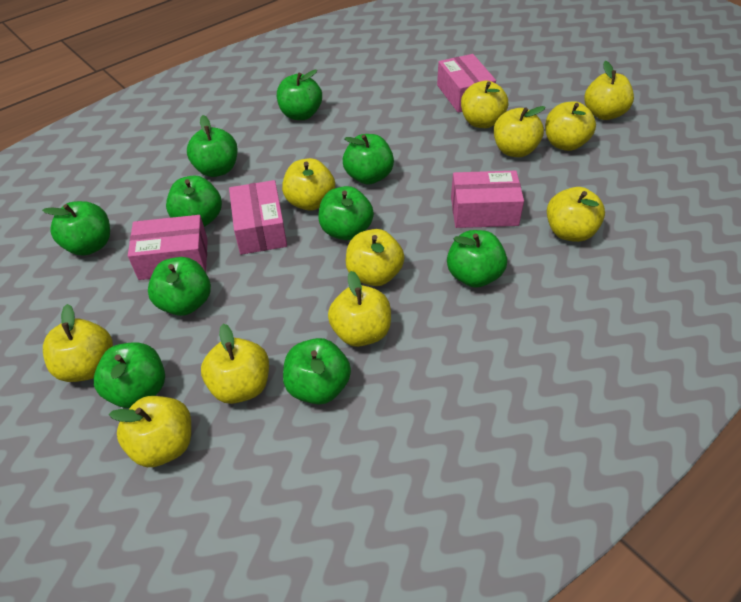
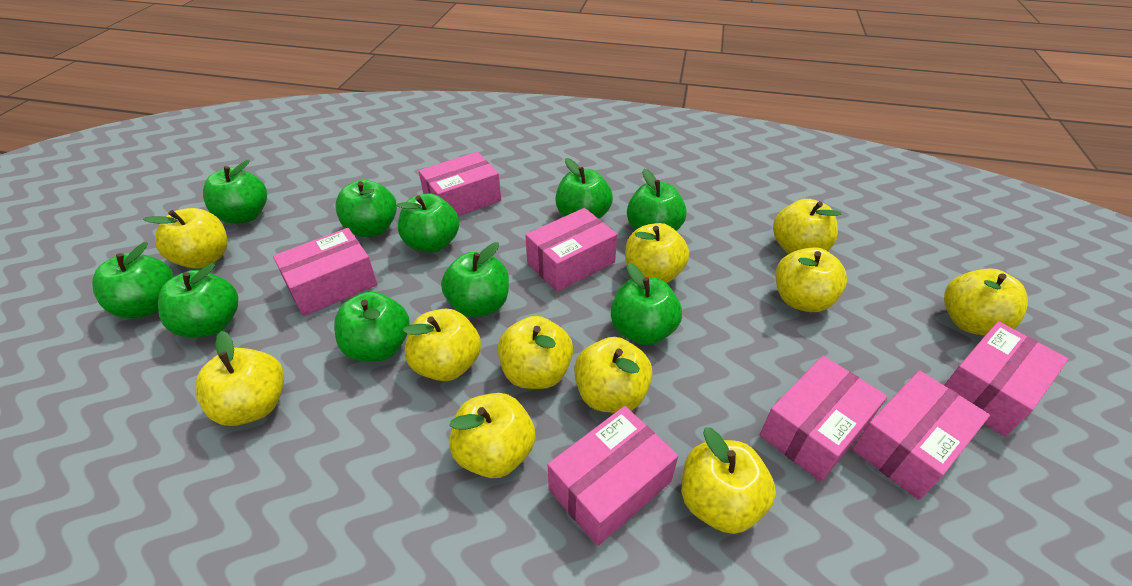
pink box: [128,215,208,280] [229,180,287,255] [437,54,496,113] [451,170,524,228] = 4 -> [273,228,378,316] [419,152,501,216] [525,208,617,292] [548,406,678,546] [760,356,887,482] [852,370,990,500] [944,321,1068,437] = 7

